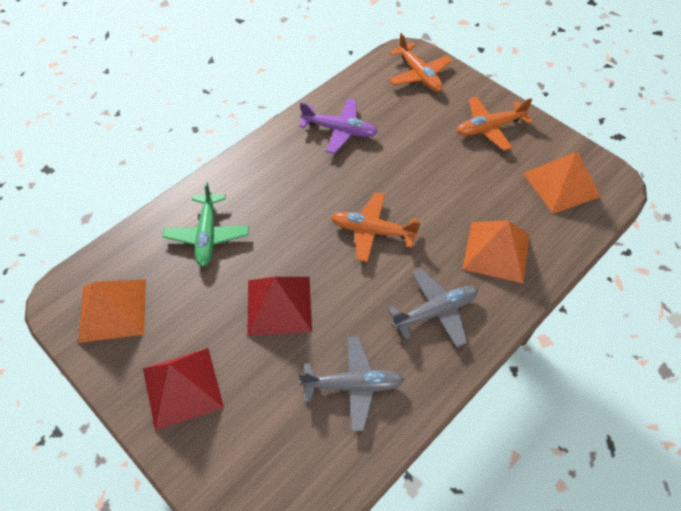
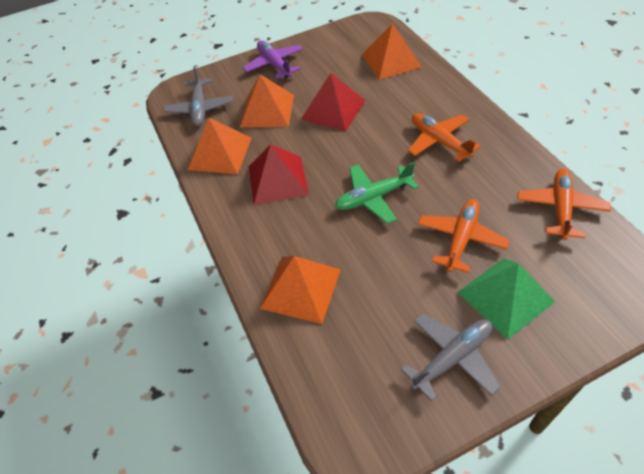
green pyramid: none = 0 -> [457,258,555,340] = 1
orange pyramid: [78,279,146,343] [462,220,530,283] [523,151,601,214] = 3 -> [188,118,252,174] [240,74,294,127] [260,256,341,324] [362,23,422,80] = 4

